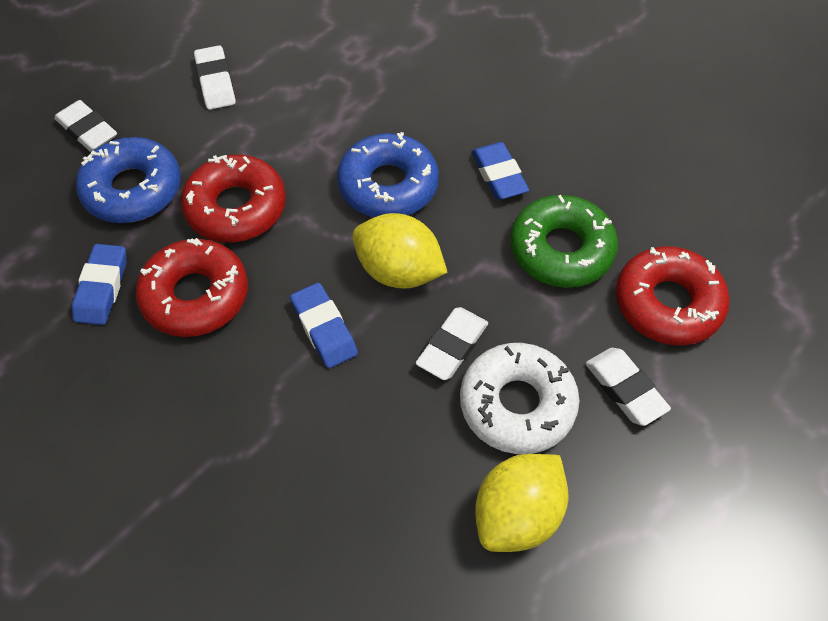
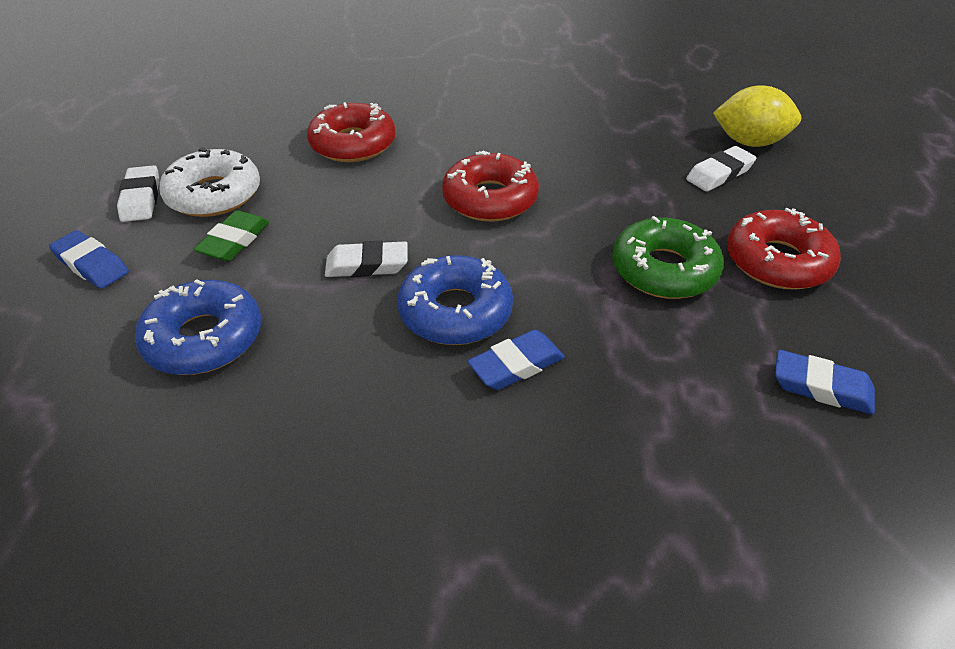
green eraser: none = 0 -> [193,210,269,261] = 1
white eraser: [54,100,117,152] [194,45,236,110] [416,307,488,380] [585,348,671,426] = 4 -> [117,165,160,222] [325,241,408,277] [686,146,756,192] = 3
yellow lemon: [352,213,448,289] [475,454,568,552] = 2 -> [713,85,801,147] = 1

